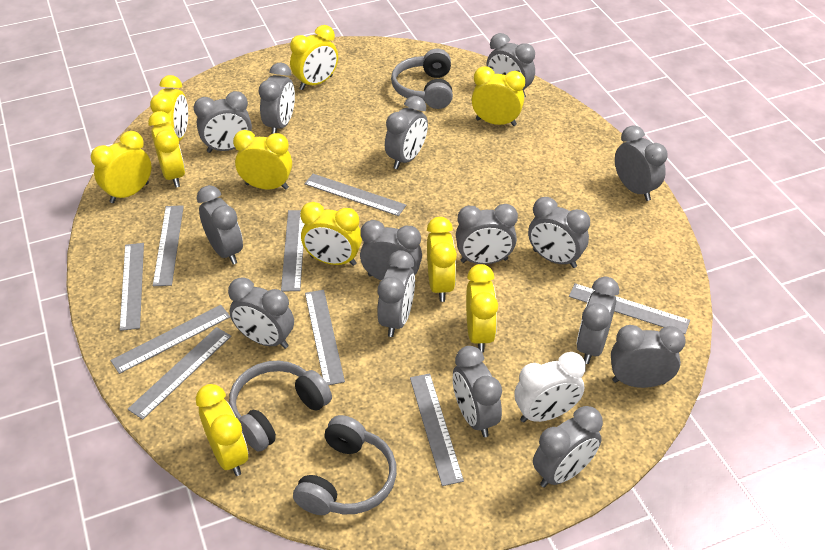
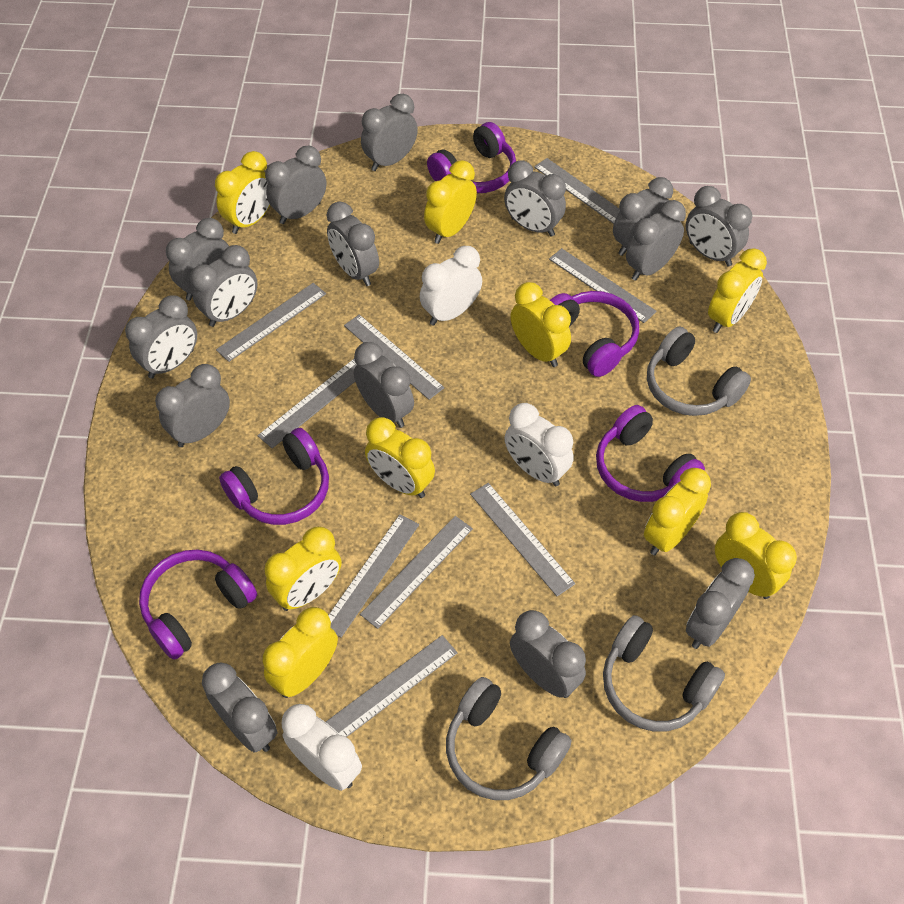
purple headphones: none = 0 -> [139,549,257,660] [219,428,329,525] [427,122,516,193] [550,291,639,377] [596,405,705,502] = 5
white clock: [514,352,586,422] = 1 -> [282,704,362,791] [420,246,482,325] [504,403,574,486] = 3
yellow clock: [91,131,152,203] [148,111,185,188] [150,75,188,141] [196,384,248,476] [233,130,292,190] [290,25,338,90] [300,202,362,266] [427,217,457,302] [466,264,498,353] [471,66,525,126] = 10 -> [215,151,270,234] [262,607,338,698] [265,526,341,611] [365,417,435,498] [424,160,477,244] [511,282,571,367] [644,468,711,555] [708,248,767,333] [715,512,797,599] = 9

